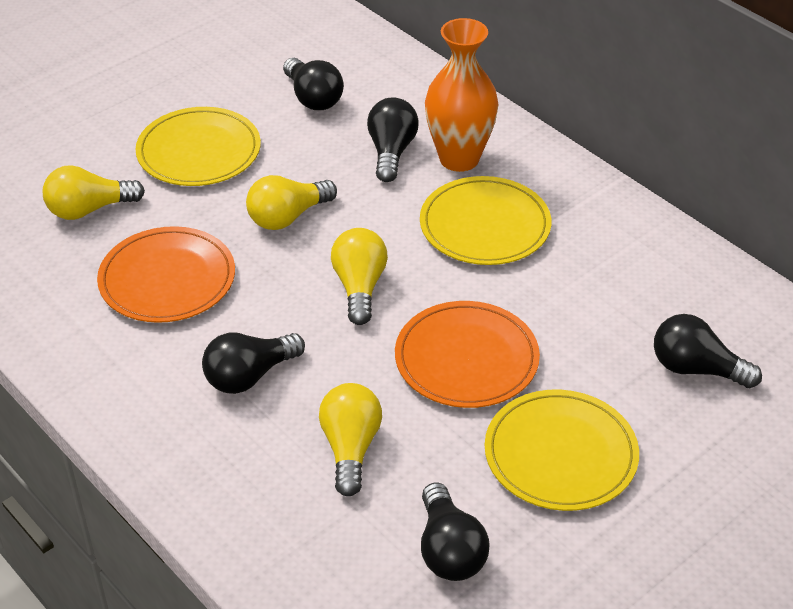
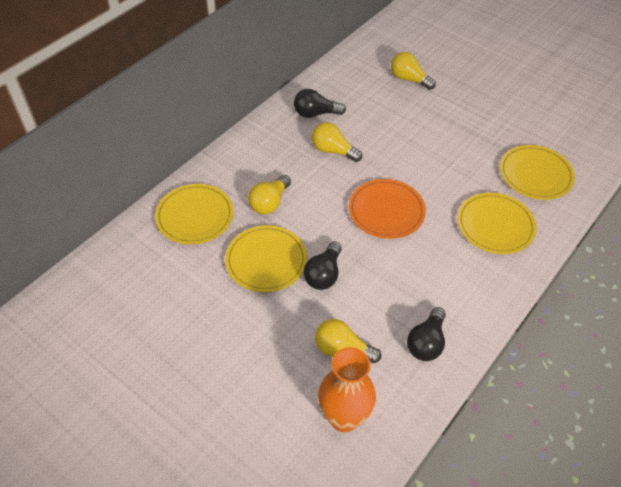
black light bulb: [202,333,305,394] [283,58,344,110] [367,98,419,182] [421,482,490,581] [654,314,762,388] = 5 -> [294,89,346,118] [304,242,342,290] [407,307,446,361] = 3
orange plate: [97,226,235,323] [395,301,540,408] = 2 -> [349,179,426,239] = 1
yellow plate: [136,107,261,186] [420,176,551,265] [485,390,639,511] = 3 -> [155,184,234,245] [225,225,307,292] [457,193,537,254] [500,145,575,200] = 4

